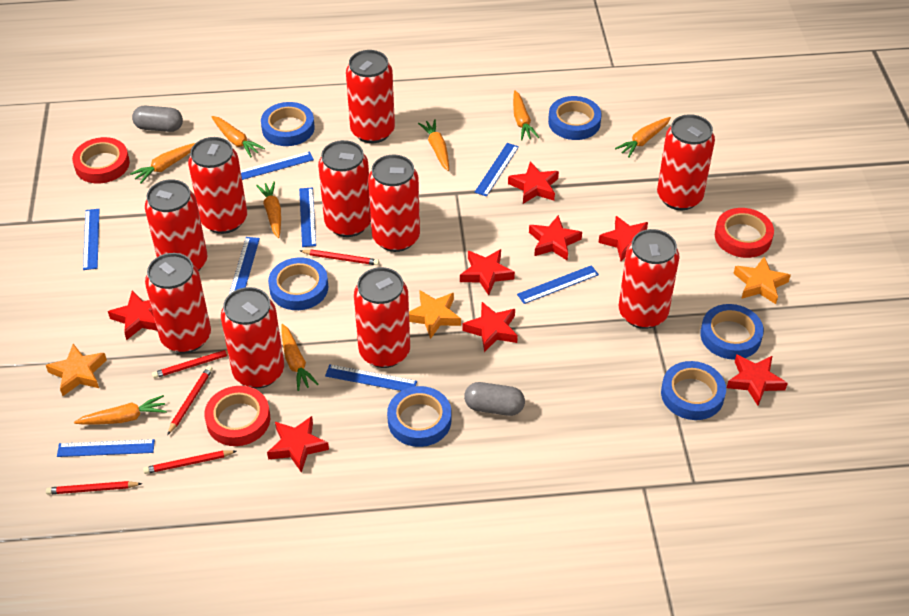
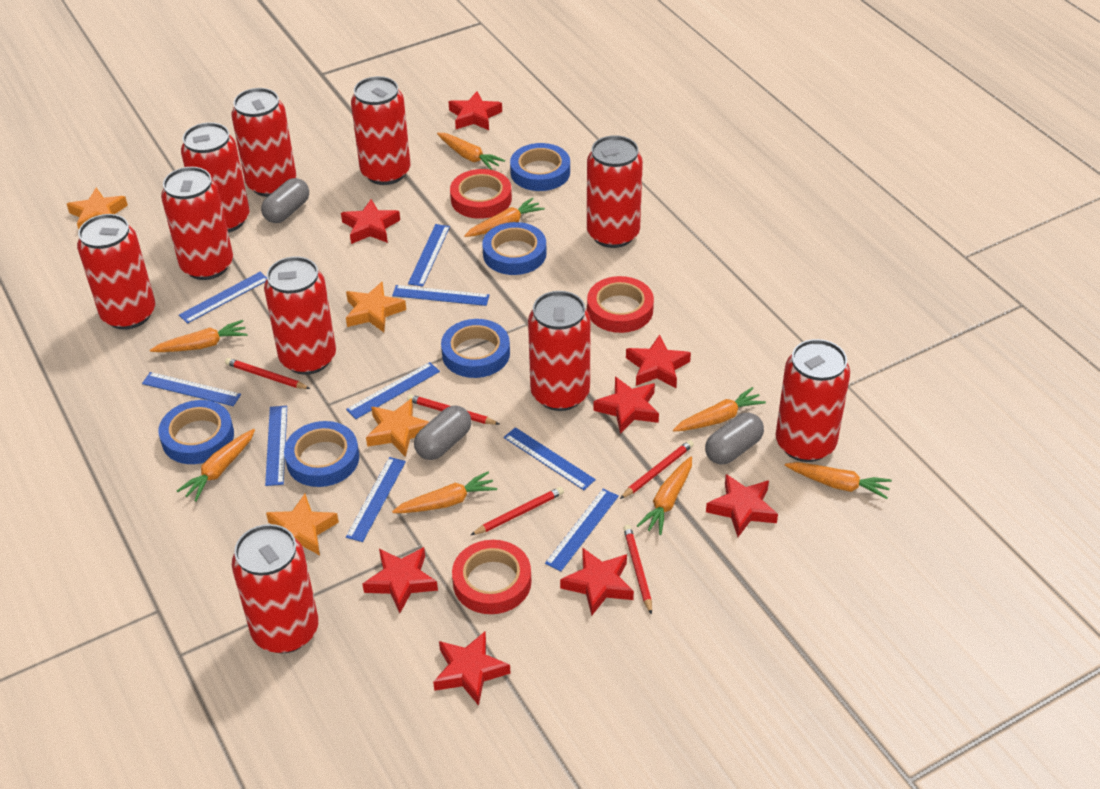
blue ruler: [57,439,155,457] [83,209,100,270] [229,237,260,294] [240,151,314,180] [299,187,316,247] [325,364,417,391] [475,143,519,197] [517,265,599,304] = 8 -> [142,372,241,406] [179,272,267,324] [265,406,287,486] [346,362,440,419] [346,457,406,542] [392,285,489,306] [408,224,450,287] [504,427,596,490] [545,489,619,572] = 9
blue tape: [261,102,315,146] [268,257,328,310] [387,386,451,447] [548,96,602,140] [661,361,726,420] [700,304,764,360] = 6 -> [159,400,234,464] [284,421,359,487] [441,319,510,378] [482,222,547,275] [510,143,570,191] = 5
grey capsule: [132,106,183,132] [464,382,525,416] = 2 -> [261,178,309,223] [414,405,471,460] [705,413,764,465] = 3
orange star: [46,344,107,396] [409,290,461,339] [733,257,791,304] = 3 -> [67,188,128,229] [266,494,339,555] [346,282,406,332] [366,398,429,457] = 4

